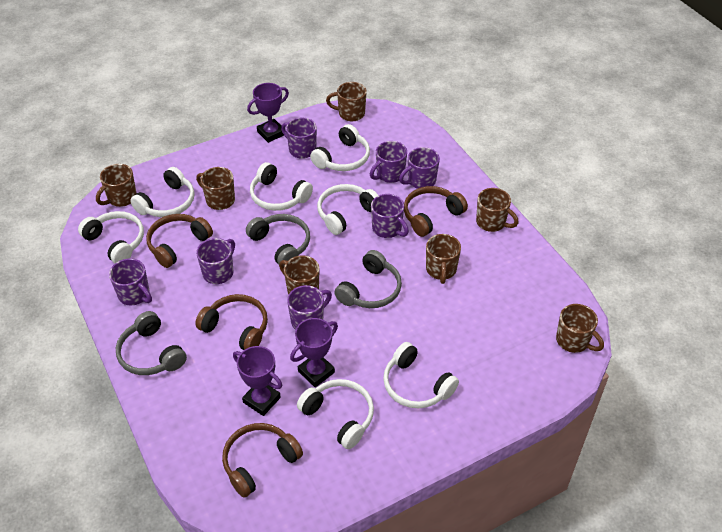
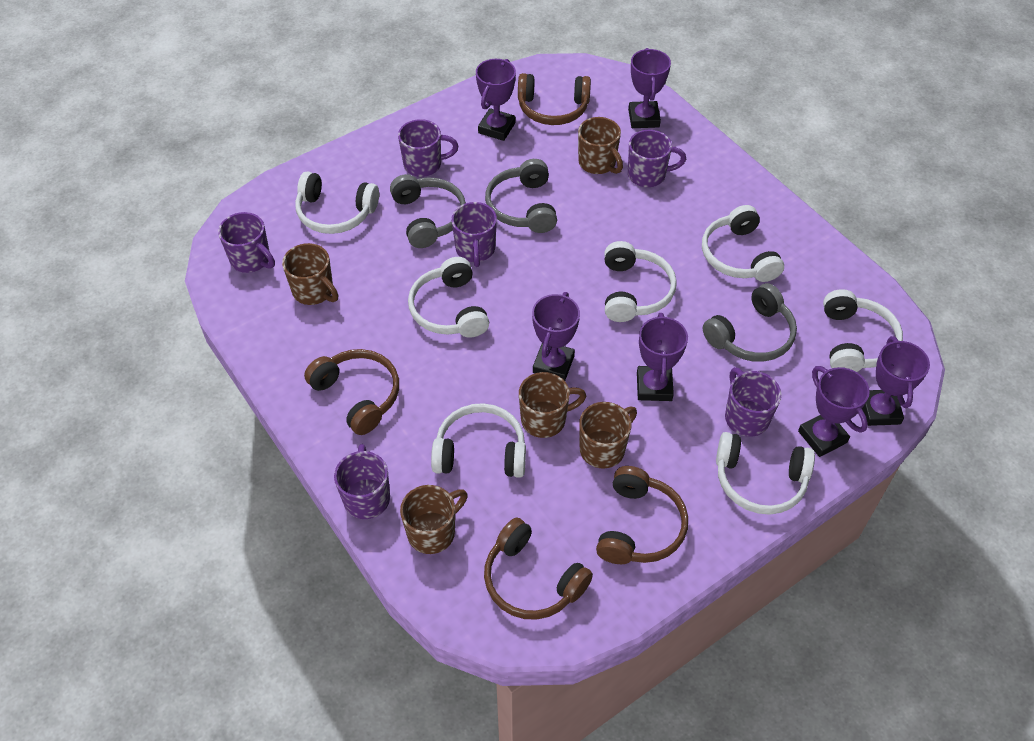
brown mug: [96,164,136,207] [196,167,235,210] [279,255,320,295] [326,82,367,121] [426,234,461,284] [476,188,519,232] [556,304,604,353] = 7 -> [282,243,338,305] [400,485,468,554] [519,372,586,438] [578,117,623,174] [579,402,637,469] = 5
purple mug: [109,258,152,305] [196,238,235,284] [281,118,317,159] [287,285,332,330] [370,141,407,183] [371,194,409,238] [399,147,440,189] = 7 -> [218,212,275,273] [334,444,390,519] [398,119,459,177] [451,202,497,267] [628,130,686,187] [725,367,782,437] = 6
purple trophy: [233,346,282,416] [247,83,289,143] [290,318,338,387] = 3 -> [476,59,516,141] [532,292,580,381] [628,48,671,128] [637,313,688,401] [798,366,870,457] [862,336,930,426] = 6

